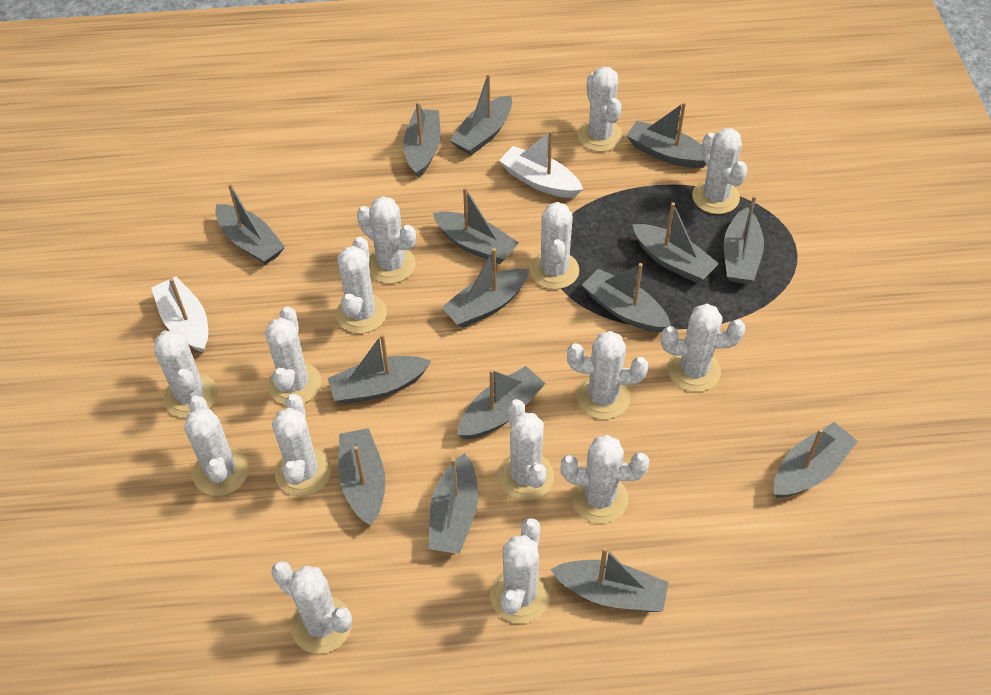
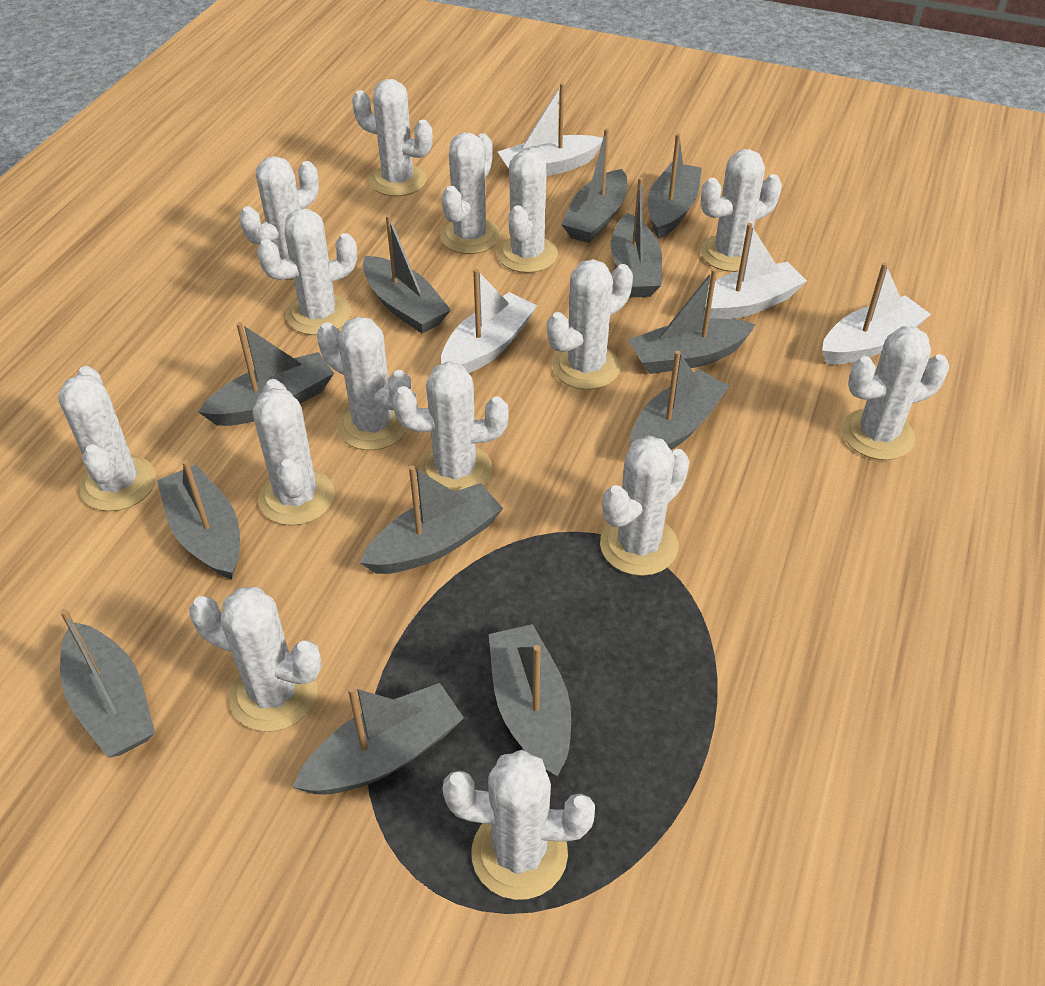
grey boat: [215,183,285,265] [327,333,431,404] [338,428,385,525] [403,101,441,178] [428,453,478,554] [433,187,519,264] [442,248,529,328] [450,74,512,155] [457,366,546,439] [550,547,669,612] [582,263,671,333] [626,102,706,168] [632,202,719,283] [724,195,764,284] [774,422,858,498] = 15 -> [60,609,155,758] [157,460,240,580] [198,322,334,426] [292,683,464,794] [360,465,503,574] [363,215,451,333] [489,624,571,776] [561,128,627,243] [611,177,662,298] [628,268,756,374] [630,351,730,450] [647,133,702,239] = 12
white boat: [151,276,208,353] [499,130,583,198] = 2 -> [441,269,537,373] [498,83,603,176] [704,223,807,319] [822,263,931,365] = 4

